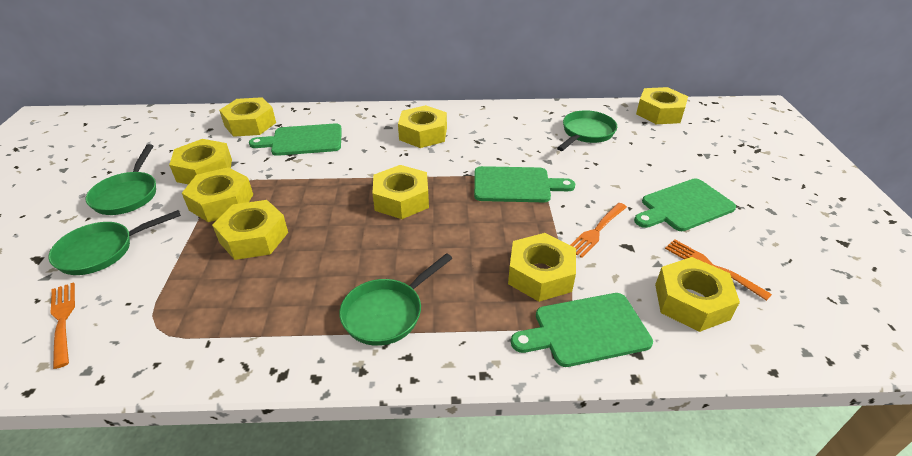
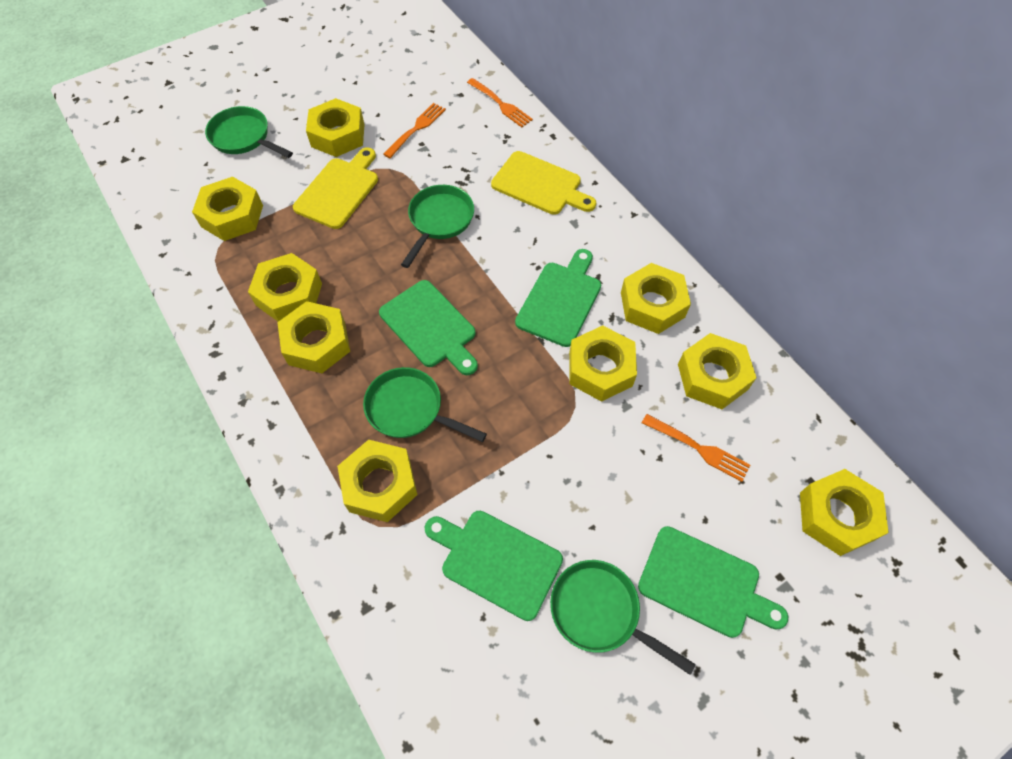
yellow cutting board: none = 0 -> [293,147,378,229] [491,151,596,215] = 2

